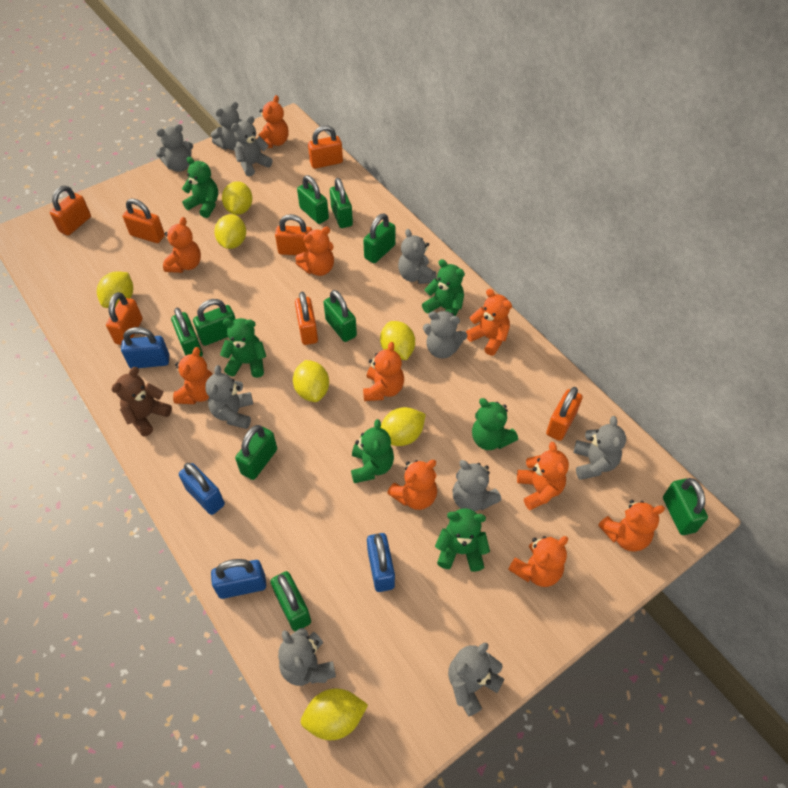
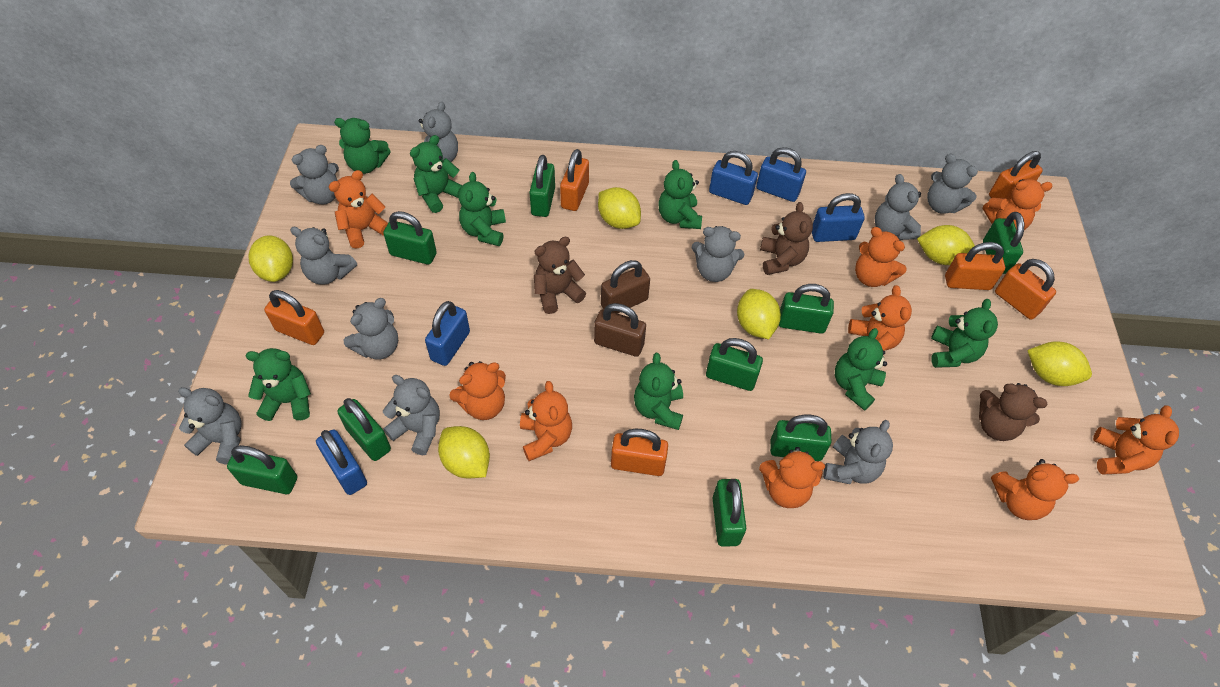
blue padlock: [121,327,169,368] [179,463,225,515] [211,559,266,599] [367,533,395,592] = 4 -> [316,430,367,495] [425,301,470,366] [709,151,758,205] [756,147,806,202] [812,193,865,242] = 5
brown padlock: none = 0 -> [594,303,646,357] [601,260,650,314] = 2
brown teddy bear: [112,367,172,436] = 1 -> [534,237,586,314] [760,202,813,275] [979,383,1047,441] = 3
green teddy bear: [182,157,218,218] [220,318,266,378] [351,419,394,483] [422,259,465,316] [435,508,490,572] [472,398,518,450] = 6 -> [246,348,311,421] [334,118,390,174] [410,135,463,213] [459,172,506,246] [634,353,683,430] [658,160,702,229] [835,328,887,411] [931,299,998,368] = 8
orange padlock: [50,186,91,236] [106,292,143,345] [122,199,165,243] [275,214,312,255] [295,291,318,345] [308,125,343,169] [546,387,582,441] = 7 -> [264,290,324,345] [560,149,589,211] [611,429,668,476] [945,242,1005,290] [989,151,1043,200] [995,259,1056,320] = 6
orange teddy bear: [163,217,201,273] [173,347,213,404] [259,95,289,148] [295,226,334,276] [363,342,404,401] [387,460,437,510] [466,289,512,356] [508,536,568,587] [517,442,569,510] [598,500,665,551] = 10 -> [329,170,388,249] [449,361,506,420] [520,381,572,461] [759,447,825,508] [848,285,912,351] [855,227,907,287] [983,179,1053,230] [991,459,1079,520] [1093,405,1179,475] = 9
yellow lemon: [97,271,133,308] [214,214,246,249] [222,181,253,215] [293,360,329,402] [301,688,368,740] [380,321,415,360] [381,407,426,446] = 7 -> [249,235,293,282] [438,426,490,478] [598,187,641,229] [737,289,781,339] [917,225,975,265] [1027,341,1092,386] = 6

